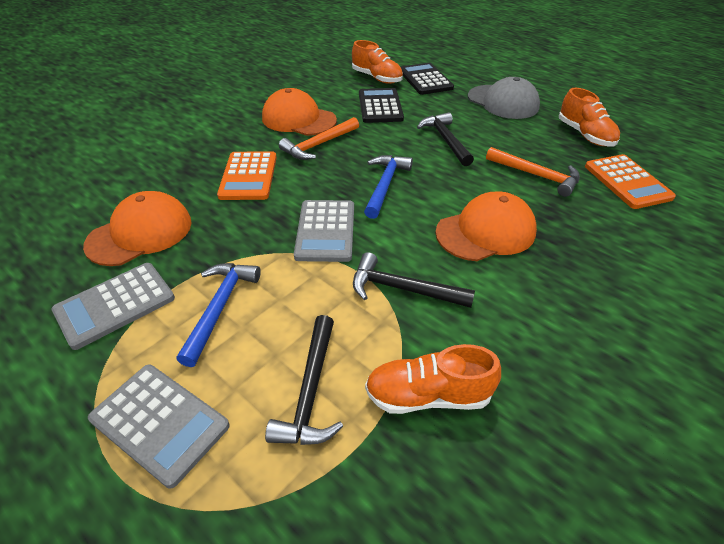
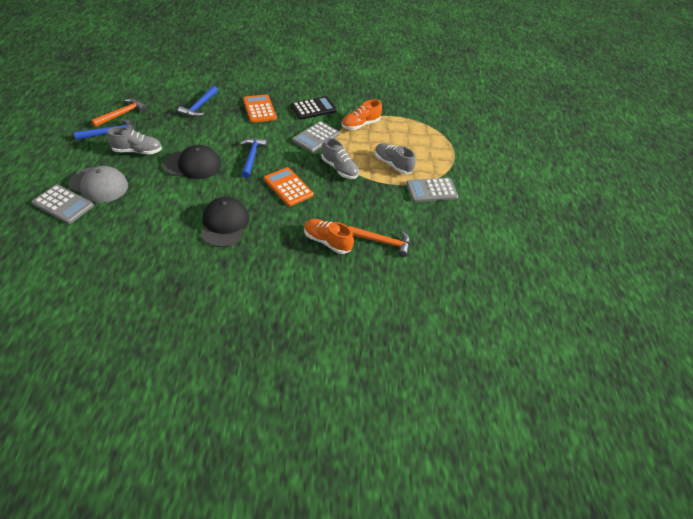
black calculator: [359,88,404,123] [401,63,454,95] = 2 -> [291,96,337,119] = 1
black cap: none = 0 -> [163,145,221,179] [201,197,249,247] = 2
black hammer: [265,315,343,445] [353,252,475,308] [417,112,474,166] = 3 -> none = 0
blue hammer: [176,263,261,367] [364,155,413,219] = 2 -> [74,119,135,140] [178,86,218,117] [240,138,267,178] = 3
grey shoe: none = 0 -> [107,127,162,155] [322,138,359,179] [375,143,416,174] = 3
orange cap: [83,191,192,266] [262,88,337,136] [435,191,537,261] = 3 -> none = 0
orange shoe: [352,40,403,84] [365,344,501,414] [559,88,620,146] = 3 -> [304,219,354,254] [341,99,382,130] = 2

